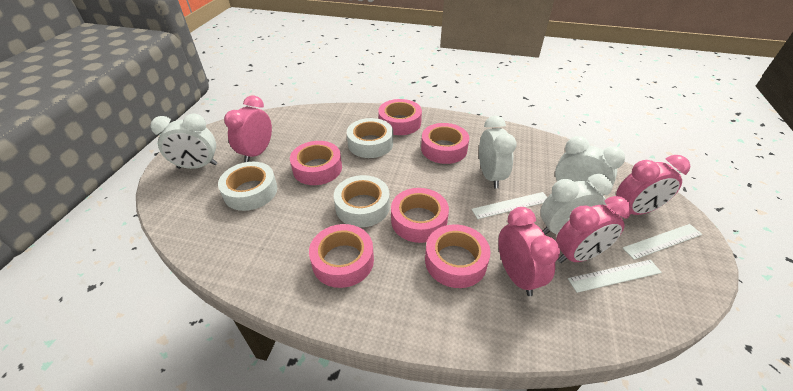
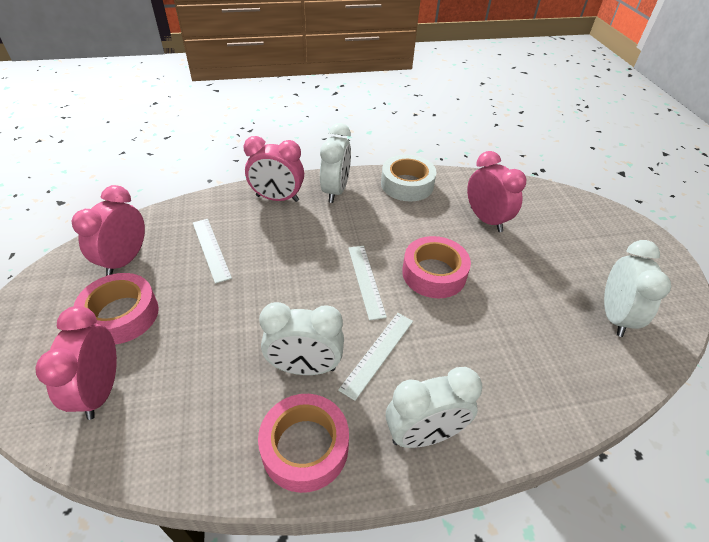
pink tape: [290,141,342,185] [309,224,374,288] [378,99,422,135] [391,188,449,243] [421,123,469,164] [425,224,490,288] = 6 -> [74,273,159,344] [258,394,349,493] [402,236,471,298] = 3
white tape: [218,162,277,211] [334,175,390,227] [347,118,393,158] = 3 -> [381,155,437,201] = 1

